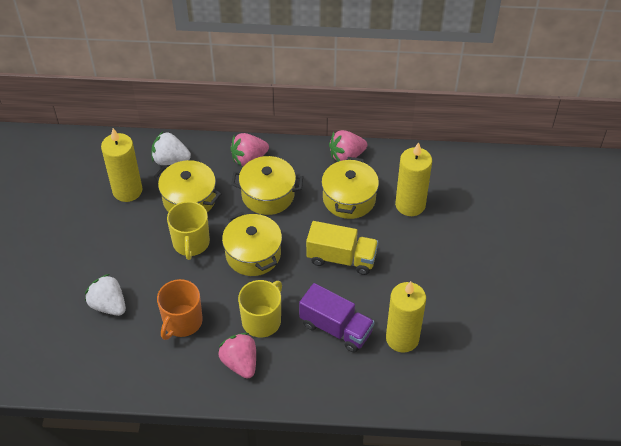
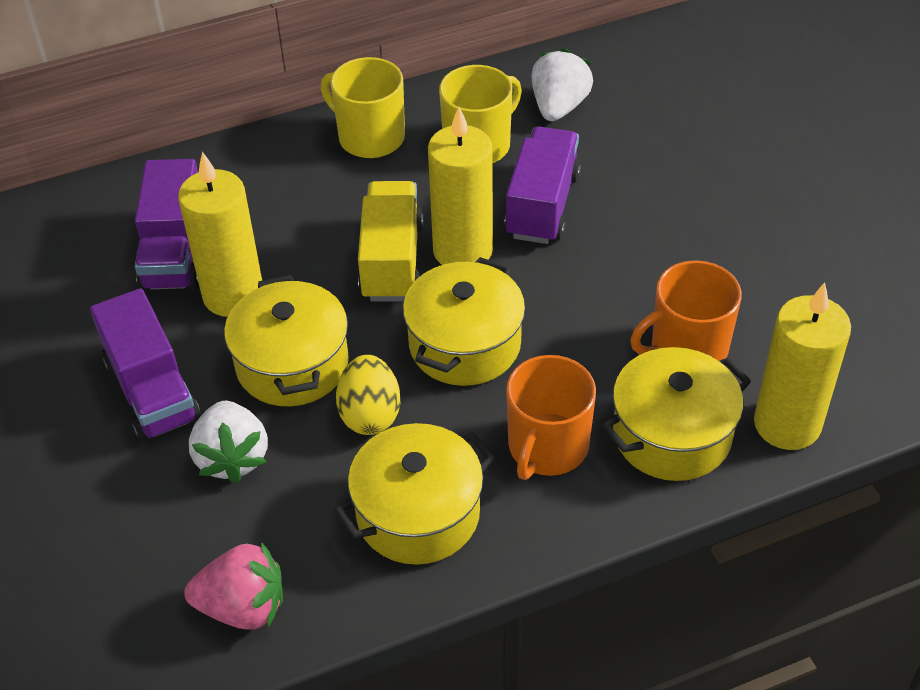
orange mug: [157,279,203,340] = 1 -> [506,355,596,480] [630,260,742,361] = 2
pink strawberry: [218,333,256,379] [230,133,269,167] [329,130,367,162] = 3 -> [184,542,283,630] = 1
purple truck: [299,283,374,353] = 1 -> [90,288,201,442] [135,159,199,291] [504,127,581,244] = 3
yellow egg: none = 0 -> [336,355,400,435] = 1

